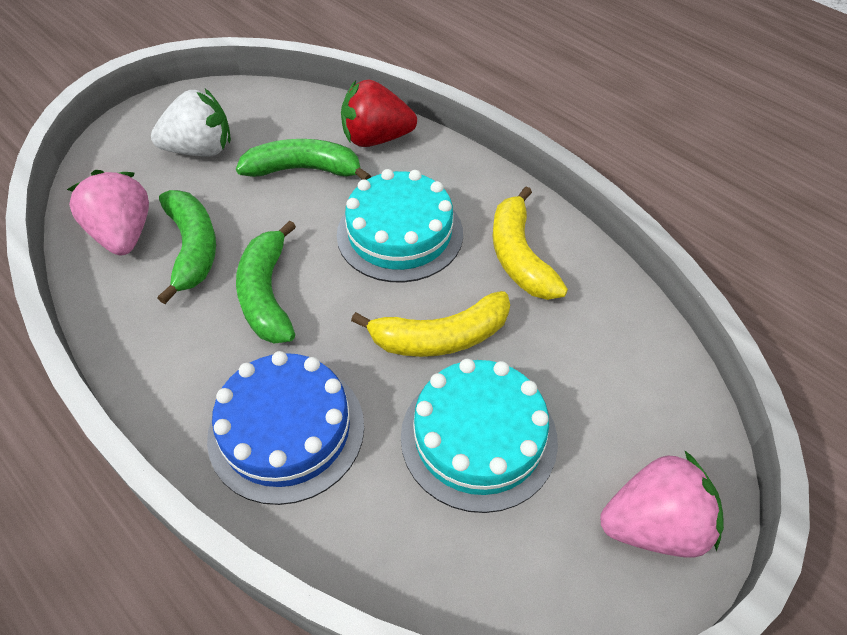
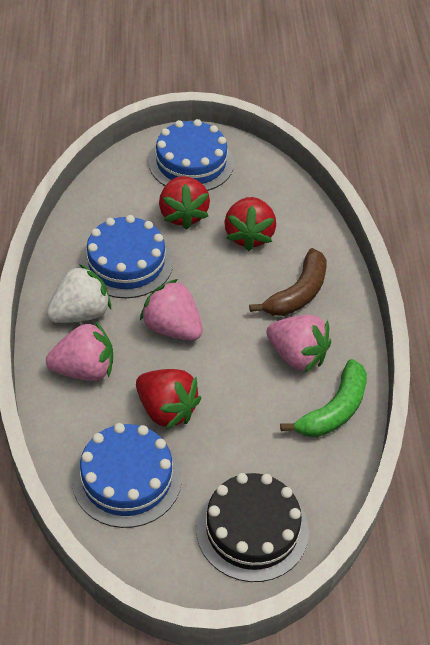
black cake: none = 0 -> [196,473,309,582] = 1
blue cake: [207,351,364,505] = 1 -> [72,423,182,528] [80,215,173,298] [149,119,234,191] = 3
brown banana: none = 0 -> [249,248,327,316] = 1
green banana: [158,190,216,304] [236,139,372,180] [236,220,296,343] = 3 -> [280,359,367,437] = 1
pink strawberry: [67,170,149,255] [600,450,724,558] = 2 -> [46,321,113,381] [140,279,203,341] [266,315,331,373] = 3
red strawberry: [341,79,417,147] = 1 -> [136,369,201,430] [159,176,210,230] [224,197,276,251] = 3
turquoise cake: [337,169,463,282] [401,359,558,513] = 2 -> none = 0
yellow banana: [351,291,510,357] [493,187,568,300] = 2 -> none = 0

